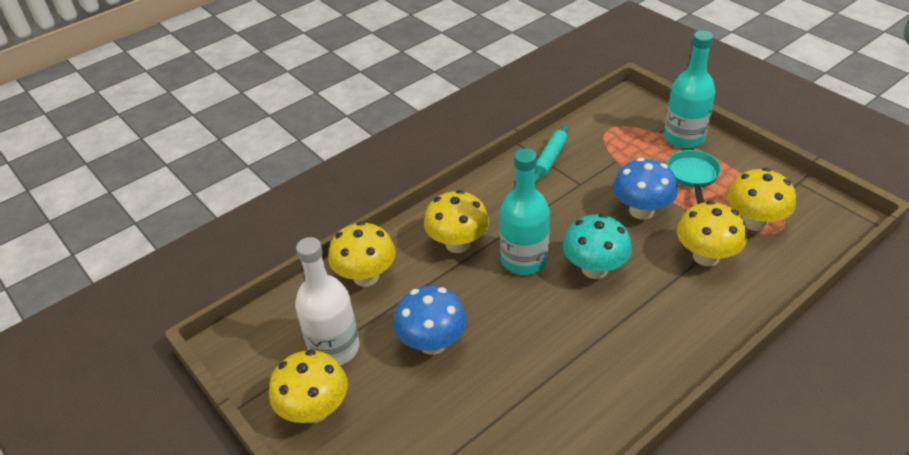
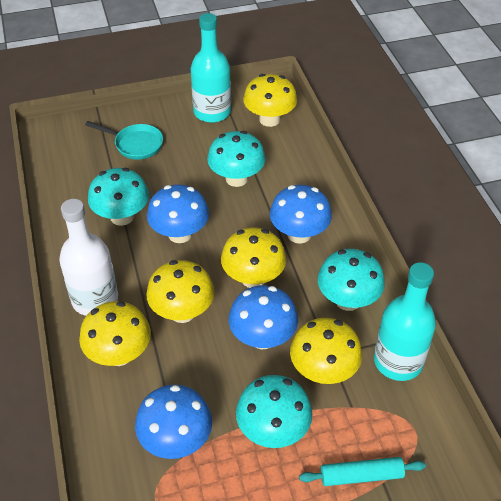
blue mushroom: [394,286,467,355] [613,158,678,220] = 2 -> [135,385,212,459] [147,184,209,243] [229,285,298,349] [270,185,332,244] = 4
turquoise mushroom: [563,214,632,279] = 1 -> [88,168,149,226] [207,131,266,187] [236,375,312,448] [318,249,385,311] = 4

